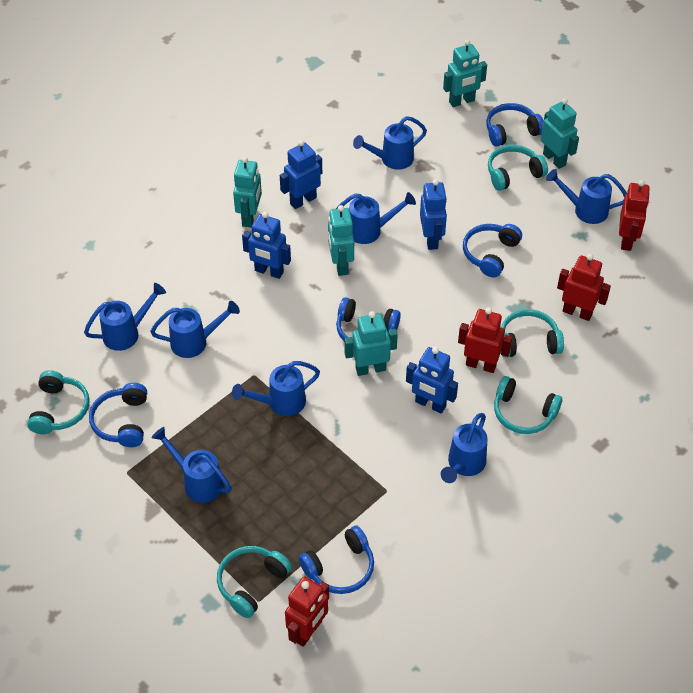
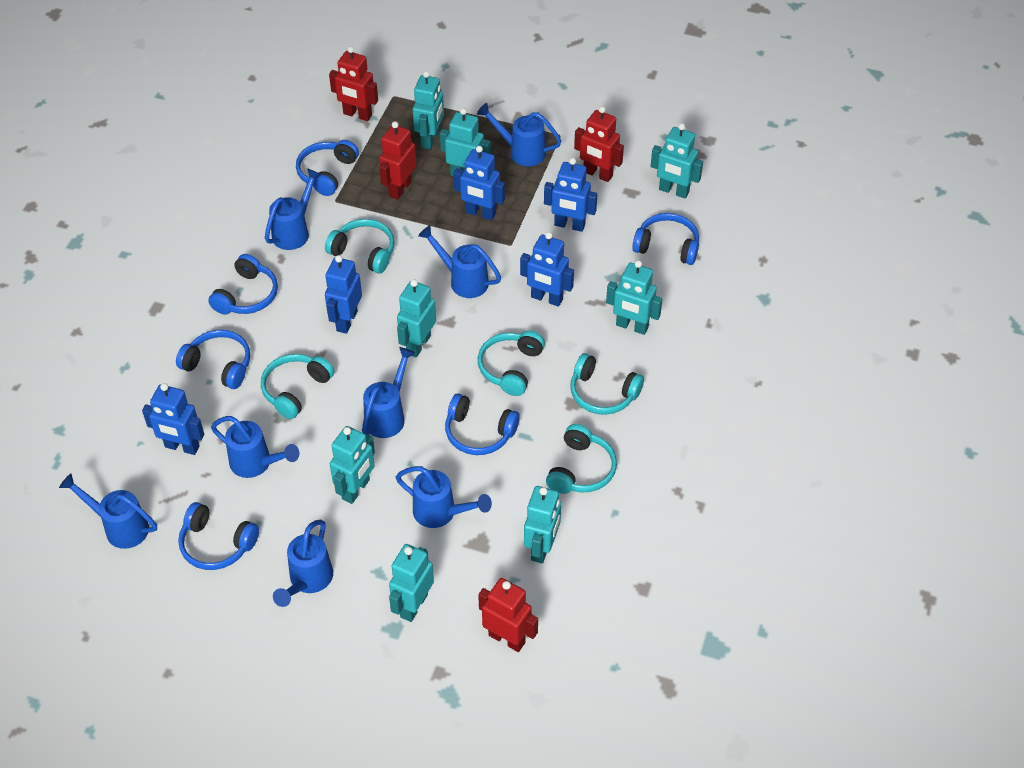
blue headphones: [89,383,147,447] [299,525,374,594] [336,297,401,341] [463,224,522,278] [486,103,544,147] = 5 -> [176,330,250,389] [178,502,259,570] [208,254,278,315] [296,140,359,196] [445,394,520,455] [632,213,699,265] = 6
blue robot: [242,212,291,279] [280,140,322,209] [406,347,458,413] [420,179,447,250] = 4 -> [142,383,204,455] [325,255,362,334] [453,146,505,220] [520,232,574,307] [544,158,597,232] = 5
turquoise robot: [233,157,262,227] [328,205,354,276] [344,311,398,376] [443,40,487,107] [541,98,579,169] = 5 -> [330,426,375,504] [389,544,434,622] [397,279,436,358] [413,71,444,149] [440,108,491,176] [524,486,561,564] [606,260,662,335] [651,123,703,198] = 8

